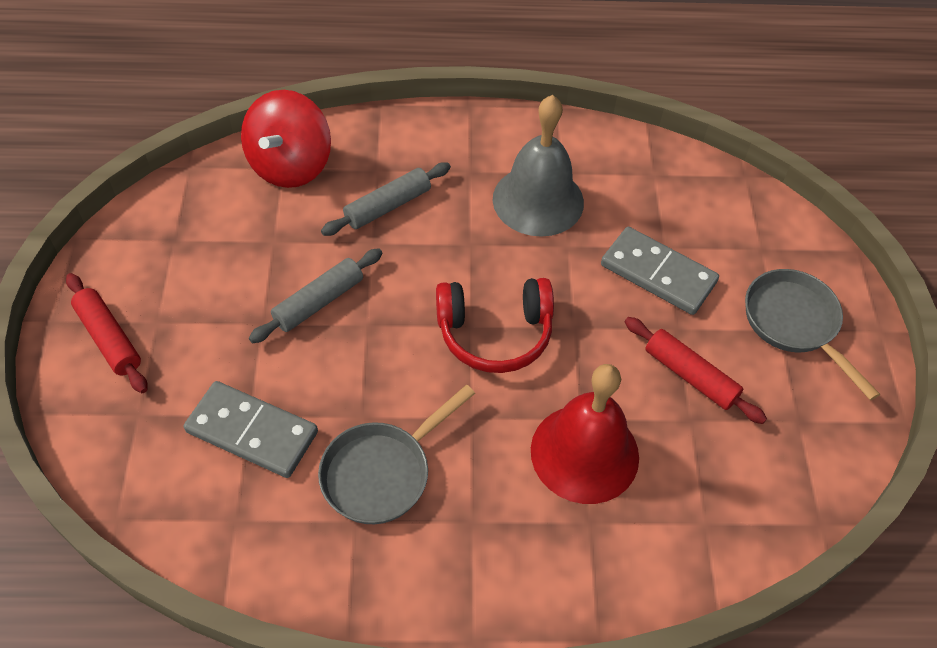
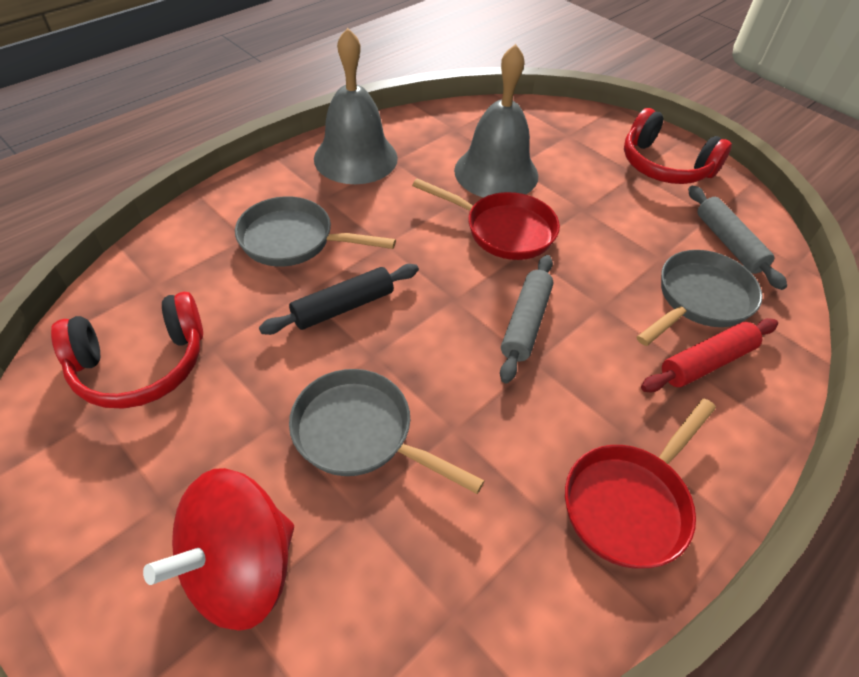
black rolling pin: none = 0 -> [259,264,419,335] = 1
grey bell: [493,95,584,237] = 1 -> [314,28,398,184] [454,44,538,198] = 2
grey domino: [184,381,318,478] [601,227,719,315] = 2 -> none = 0
grey pan: [318,385,475,524] [745,269,880,400] = 2 -> [235,196,396,267] [289,369,485,494] [637,250,763,346] = 3
red bell: [531,364,639,504] = 1 -> none = 0
red headphones: [436,278,554,373] = 1 -> [51,292,203,408] [624,108,732,184] = 2
red pan: none = 0 -> [412,178,560,260] [565,398,716,568] = 2
red rolling pin: [66,273,148,393] [625,317,767,424] = 2 -> [641,318,778,392] = 1

